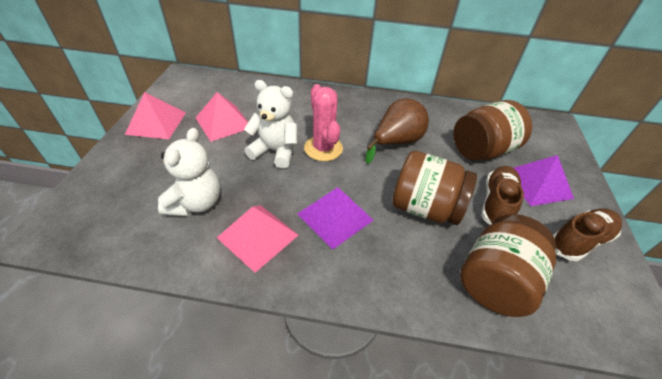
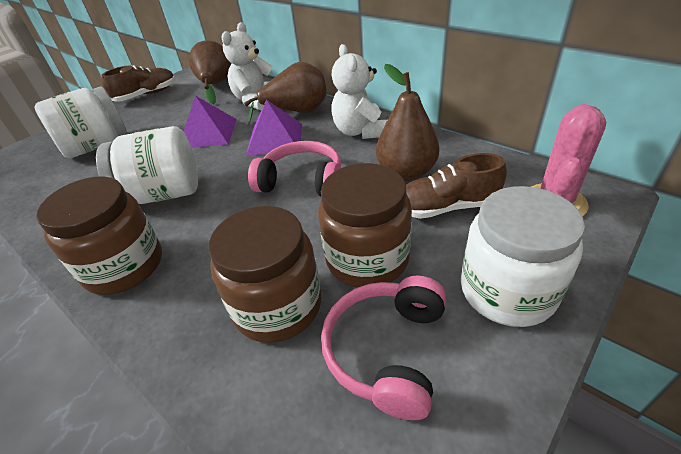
brown pear: [365,98,429,164] = 1 -> [189,40,231,105] [244,62,326,123] [376,64,440,181] = 3
pink headphones: none = 0 -> [248,141,341,196] [321,276,446,420] = 2
pink pyramid: [125,92,186,139] [195,92,248,142] [217,205,299,273] = 3 -> none = 0
white jar: none = 0 -> [34,87,127,158] [96,126,198,204] [461,186,585,327] = 3

